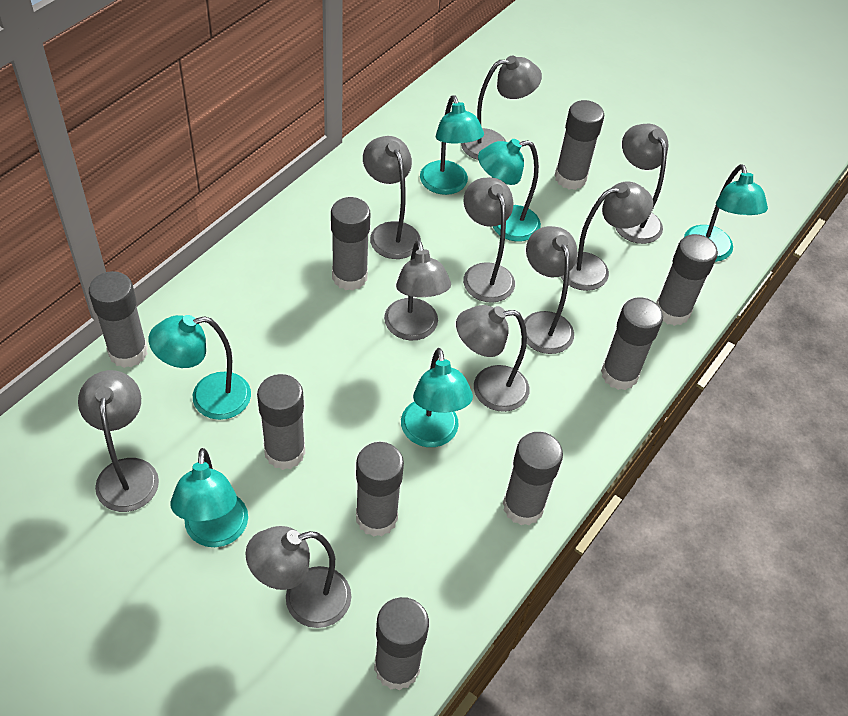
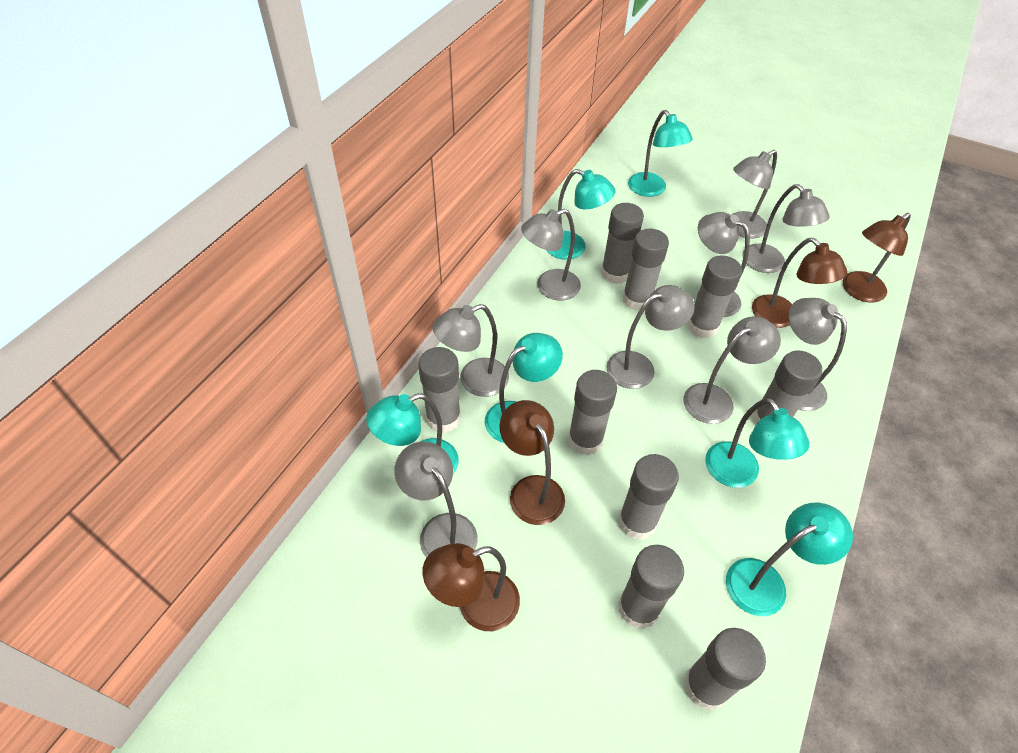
brown lamp: none = 0 -> [423,543,520,631] [499,400,565,525] [752,238,848,328] [843,213,911,303] = 4
grey lamp: [78,370,159,512] [246,526,351,628] [363,136,421,259] [384,240,451,340] [456,305,529,412] [461,56,542,160] [463,177,515,303] [524,226,577,354] [560,182,653,291] [615,124,668,244] = 10 -> [394,442,478,558] [433,304,509,397] [521,209,581,300] [606,285,695,389] [683,316,781,424] [697,212,750,317] [733,150,777,239] [742,184,830,273] [789,298,847,411] = 9

